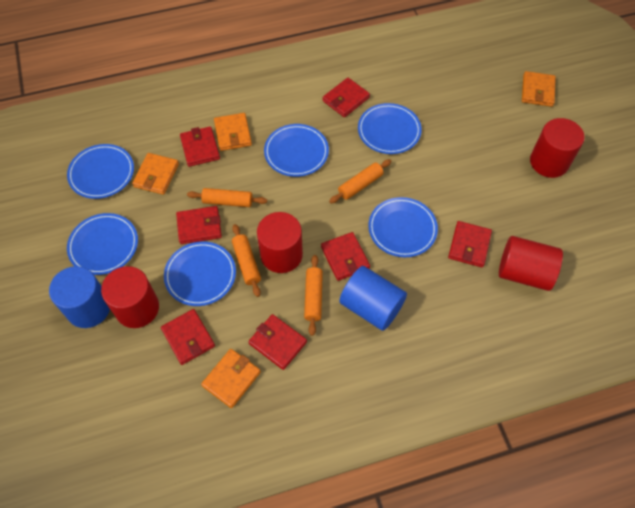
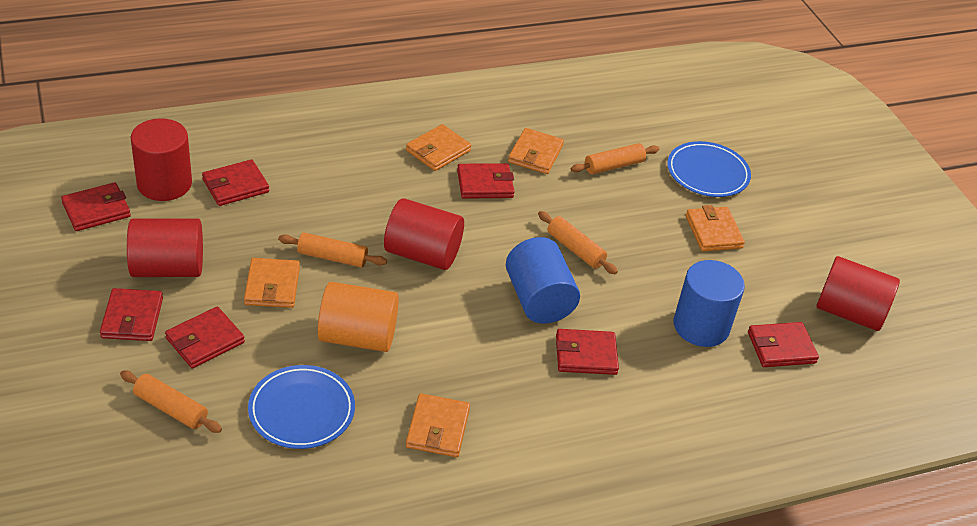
blue plate: [67,144,134,199] [67,213,138,275] [164,242,236,306] [264,124,329,177] [358,103,422,154] [368,197,438,257] = 6 -> [248,365,355,449] [667,141,751,197] = 2
orange cylinder: none = 0 -> [318,282,399,352] = 1
orange wallet: [132,153,179,195] [201,349,261,408] [214,113,252,151] [522,71,556,107] = 4 -> [244,258,300,308] [406,124,471,171] [406,393,470,457] [508,128,564,174] [686,205,745,251] = 5

